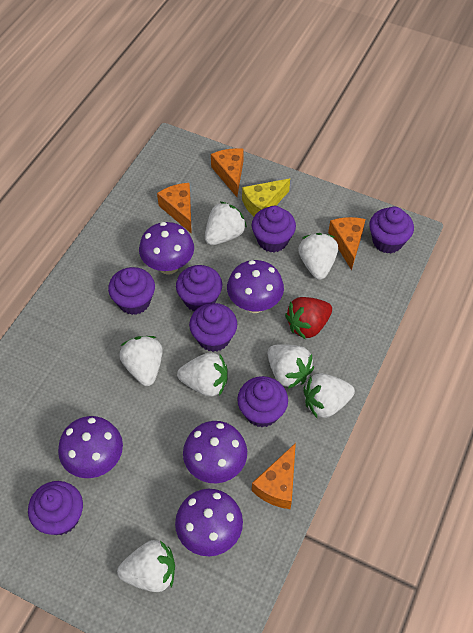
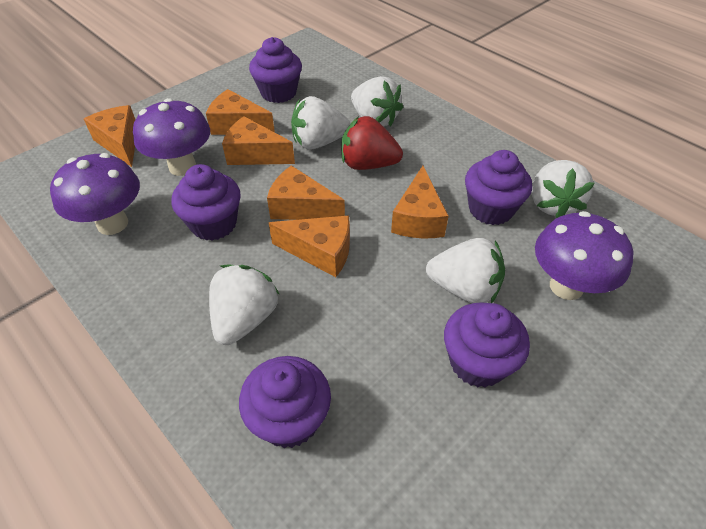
orange cheese: [157,183,192,234] [211,148,244,197] [252,443,296,509] [328,217,366,270] = 4 -> [84,105,136,167] [206,89,275,135] [222,116,295,165] [267,165,345,220] [269,216,350,277] [391,166,449,238] = 6
purple cupcake: [28,481,83,535] [108,267,155,315] [176,265,222,311] [189,303,237,352] [237,376,288,428] [252,206,296,253] [369,207,414,254] = 7 -> [172,164,241,241] [239,356,331,448] [249,37,302,103] [444,302,530,388] [465,150,532,225] = 5
purple mushroom: [58,416,123,478] [139,222,194,275] [175,489,243,556] [183,421,247,483] [227,260,284,313] = 5 -> [50,153,140,235] [133,98,210,176] [535,211,634,300] = 3
white strawberry: [117,540,175,592] [119,336,163,386] [177,353,227,396] [205,201,247,245] [267,344,314,389] [298,233,338,280] [303,373,355,418] = 7 -> [209,265,279,345] [291,96,350,150] [351,76,403,127] [426,238,505,303] [532,160,594,218] = 5
yellow cheese: [242,179,290,216] = 1 -> none = 0

